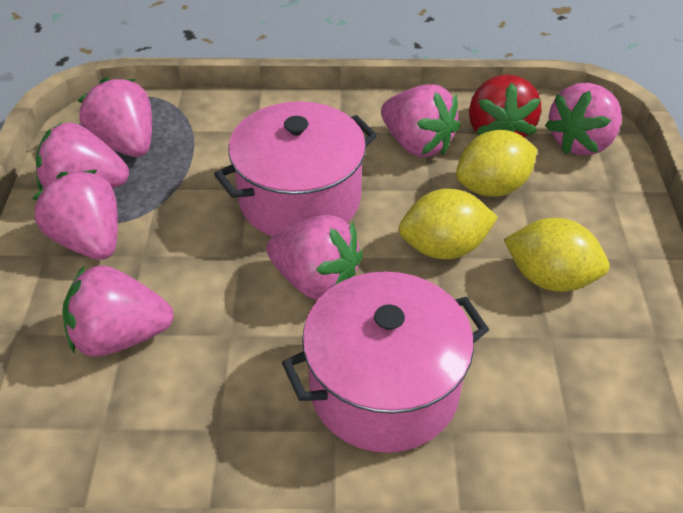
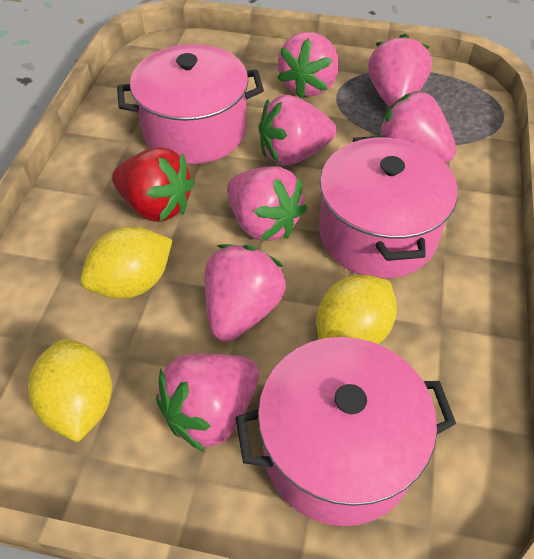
pink pot: [214,101,377,237] [282,271,489,453] = 2 -> [117,44,264,164] [235,337,456,526] [319,135,458,278] = 3

